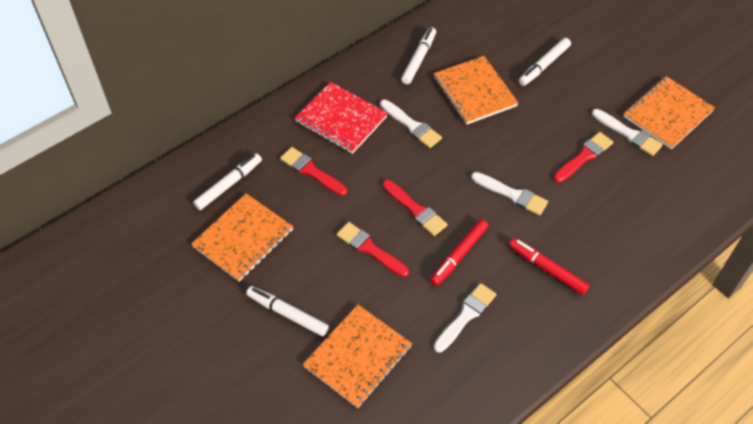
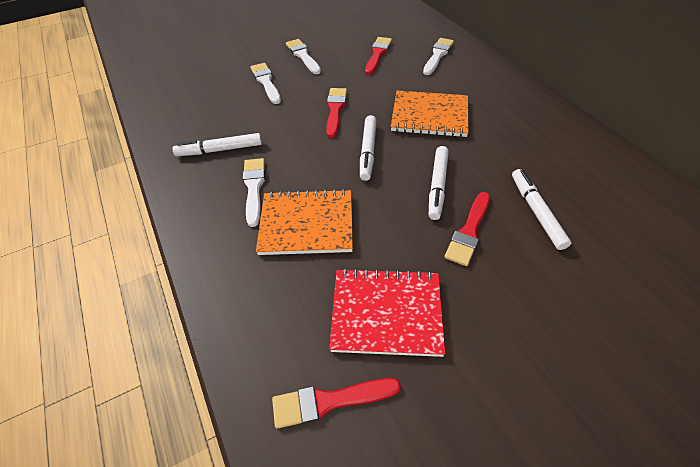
orange notebook: [191,193,293,282] [303,305,412,408] [434,56,518,125] [623,76,715,149] = 4 -> [256,189,353,255] [391,91,469,137] = 2
red marker: [430,219,489,286] [509,238,590,295] = 2 -> none = 0

